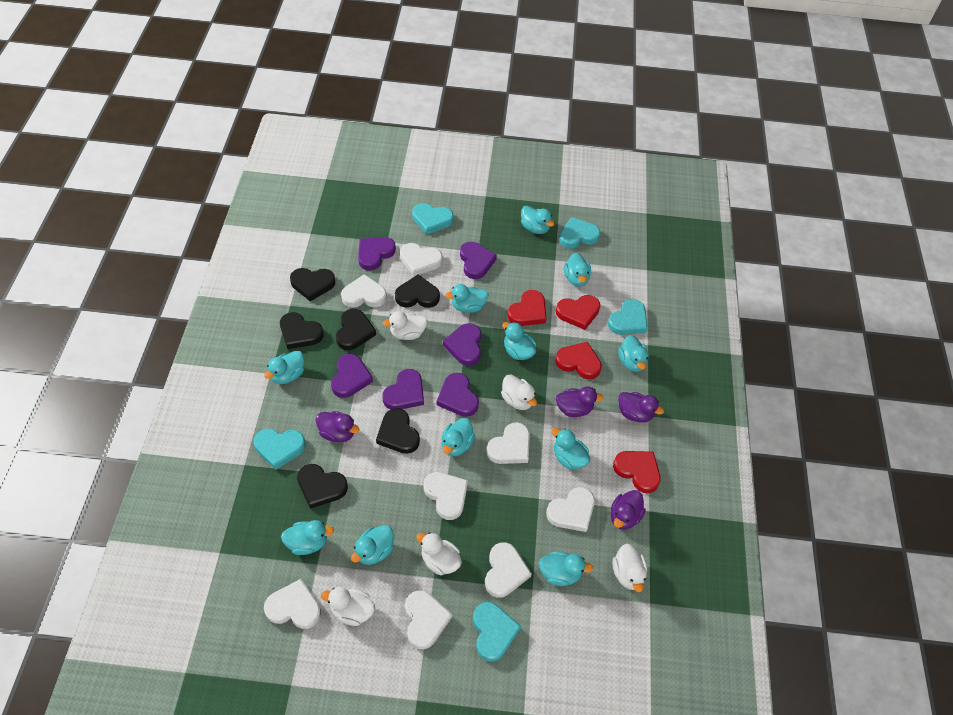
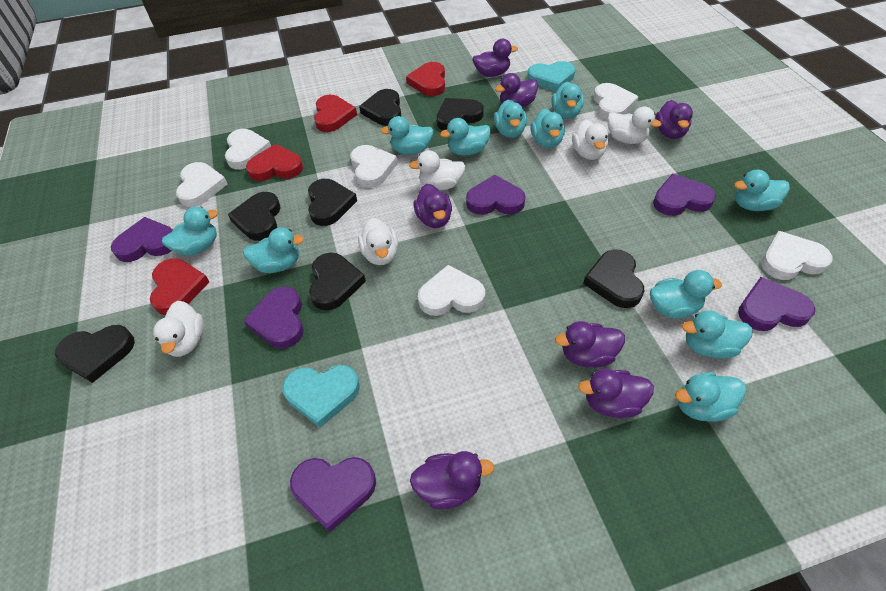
black heart: [280,312,323,349] [290,268,335,301] [297,464,348,509] [336,309,376,350] [376,408,420,454] [395,275,440,308] = 6 -> [55,325,135,383] [228,192,281,241] [308,179,357,226] [309,253,366,310] [359,89,402,126] [437,98,484,130] [583,249,644,308] = 7
purple duck: [316,411,359,442] [556,386,604,417] [611,490,646,530] [618,392,664,423] = 4 -> [410,451,494,509] [414,184,452,228] [472,39,518,77] [495,73,538,107] [555,321,625,367] [578,369,654,418] [655,100,693,139] = 7
turquoise heart: [254,429,306,470] [412,203,453,234] [473,602,521,662] [559,217,601,249] [608,299,648,335] = 5 -> [282,365,360,428] [527,61,575,92] = 2
white heart: [264,579,321,629] [341,274,387,308] [400,243,442,276] [405,590,452,649] [424,472,468,520] [485,542,532,598] [487,422,530,464] [546,487,595,532] = 8 -> [176,162,227,207] [225,129,271,169] [350,145,398,188] [418,265,485,316] [593,83,638,119] [761,231,833,280] = 6

